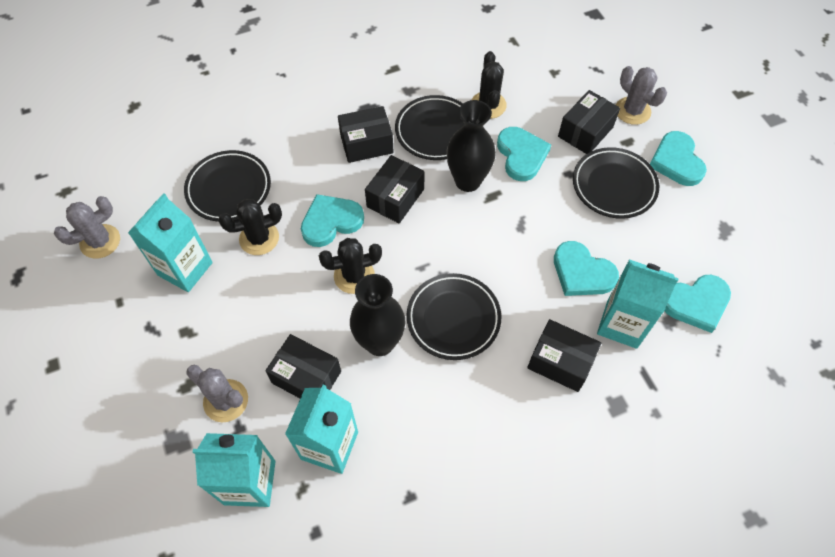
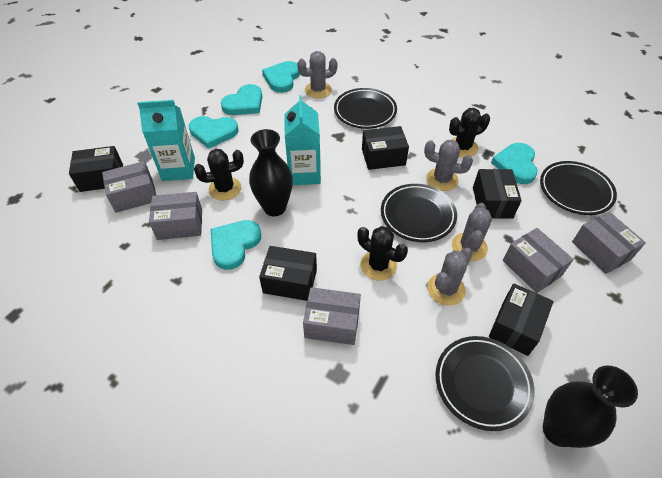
grey box: none = 0 -> [102,161,156,213] [149,192,202,240] [303,287,361,345] [503,228,574,293] [572,211,646,274] = 5
grey cactus: [54,196,120,258] [186,365,248,422] [616,66,667,125] = 3 -> [297,51,338,98] [424,140,473,191] [427,248,473,306] [452,203,492,261] = 4
turquoise carton: [128,193,213,292] [193,433,276,507] [285,385,358,474] [597,259,679,349] = 4 -> [137,100,195,181] [284,95,321,185] = 2

